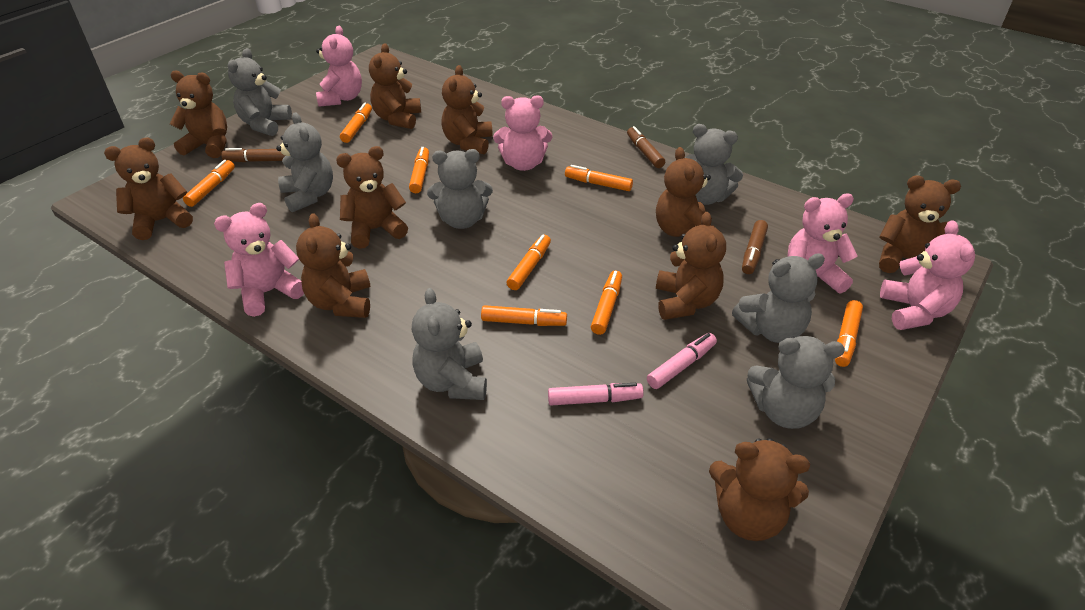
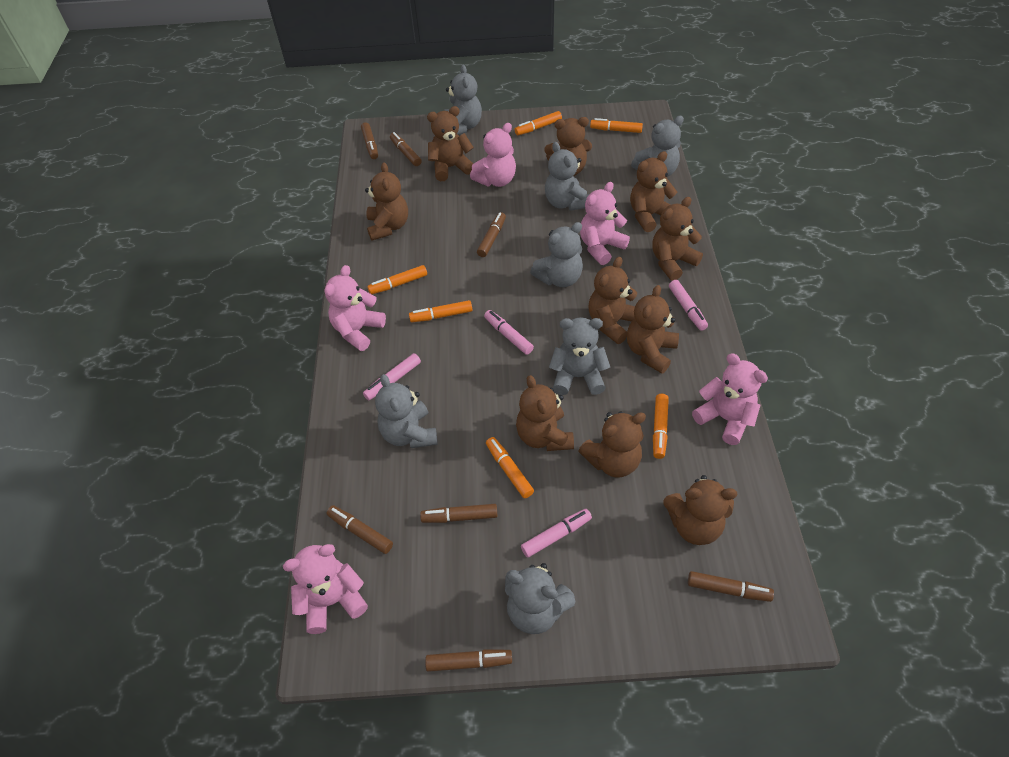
brown marker: [221,148,285,162] [627,126,665,168] [742,220,768,274] = 3 -> [327,505,393,554] [361,122,378,159] [390,132,422,166] [420,504,498,523] [425,650,512,672] [477,212,506,257] [688,571,774,602] = 7
orange marker: [183,160,235,207] [340,102,372,143] [409,147,429,193] [481,305,567,326] [507,234,551,290] [565,165,633,191] [591,271,622,335] [835,300,863,367] = 8 -> [367,265,427,294] [409,300,472,322] [486,437,534,498] [515,111,562,135] [590,118,643,133] [653,394,669,459] = 6
pink marker: [548,383,644,406] [647,333,717,389] = 2 -> [363,353,421,400] [484,310,534,355] [521,509,592,558] [669,280,708,331] = 4

